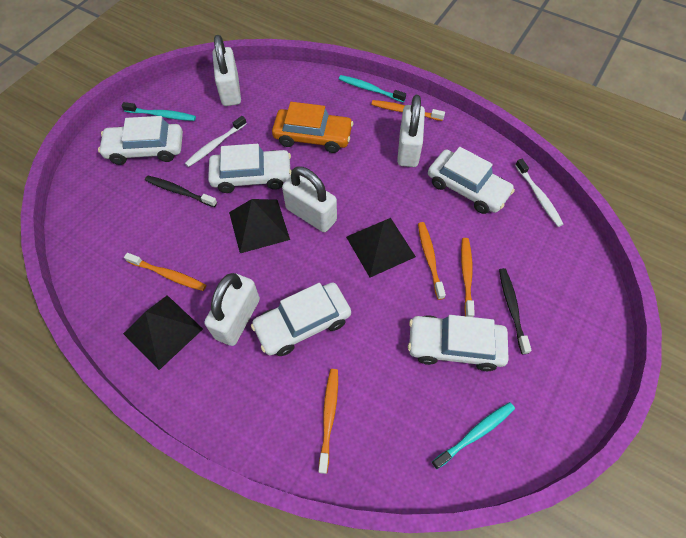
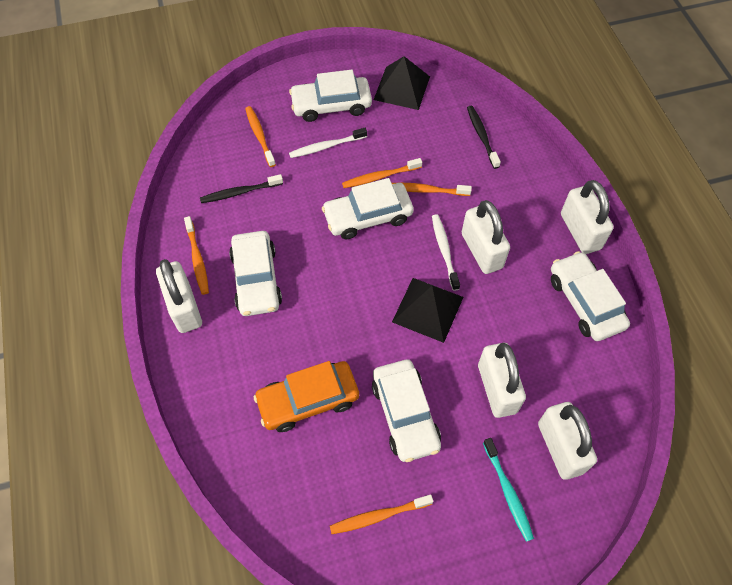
black pyramid: [123,295,203,370] [229,199,290,253] [346,218,416,278] = 3 -> [374,56,430,110] [392,278,463,343] = 2
turquoise toothbrush: [121,102,196,121] [339,75,406,103] [432,402,515,469] = 3 -> [483,438,534,542] = 1
white padlock: [204,273,260,346] [212,35,241,106] [282,166,337,232] [397,95,425,167] = 4 -> [156,259,202,333] [462,200,510,274] [478,343,526,418] [538,402,597,480] [561,180,614,254] = 5

